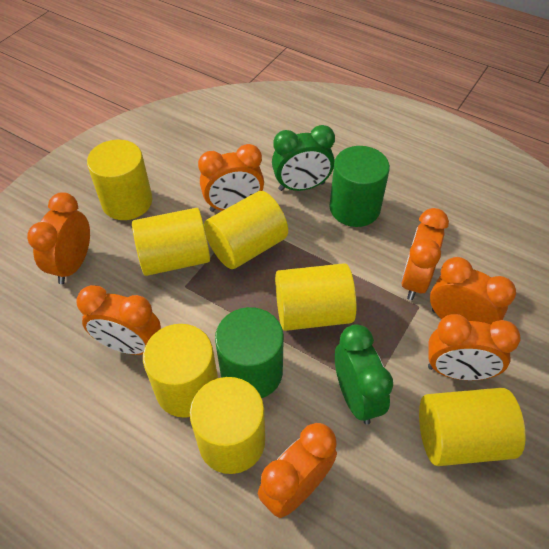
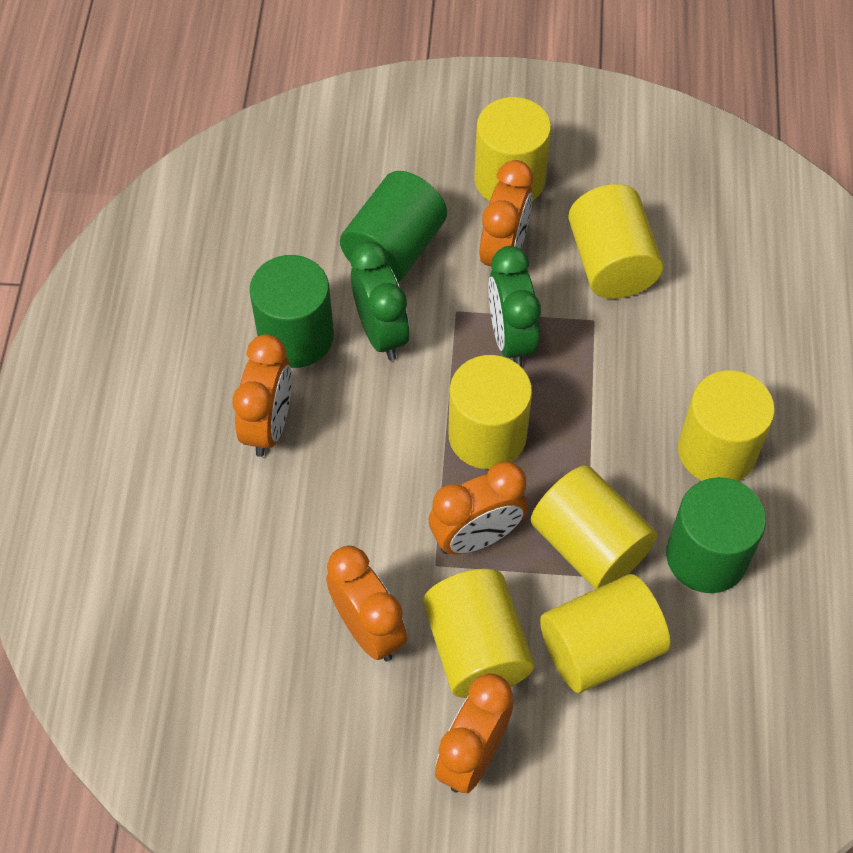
green cylinder: [215,307,284,398] [329,146,390,227] = 2 -> [250,255,334,368] [340,171,447,282] [666,477,766,593] = 3
orange clock: [27,192,90,284] [76,285,161,355] [198,144,264,212] [258,423,337,518] [401,208,449,300] [428,314,521,380] [430,257,516,324] = 7 -> [232,334,292,457] [326,546,407,661] [429,462,528,554] [435,673,513,793] [480,160,533,270] = 5

